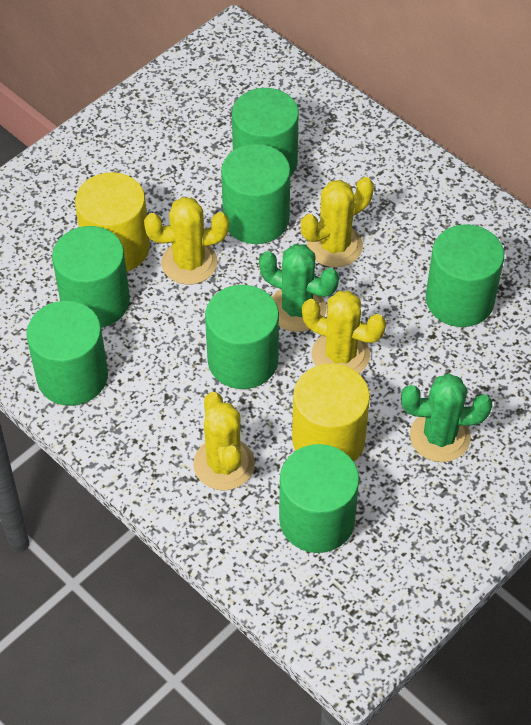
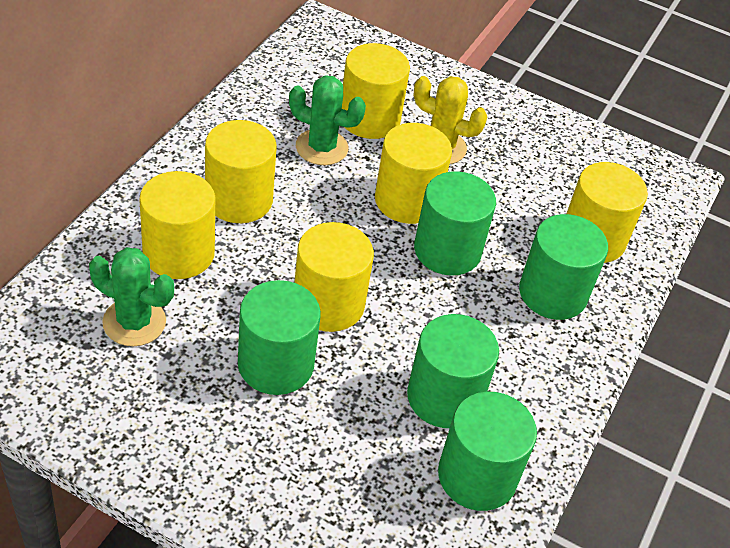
green cylinder: [26,301,108,406] [52,226,130,328] [205,285,279,389] [221,144,290,244] [232,88,299,177] [279,444,359,553] [426,224,504,327] = 7 -> [238,280,321,395] [407,314,499,428] [414,171,496,276] [438,392,537,511] [519,214,608,320] = 5
yellow cactus: [144,197,229,285] [193,392,255,491] [301,177,374,267] [302,291,386,374] = 4 -> [414,76,487,164] = 1
yellow cylinder: [75,172,150,271] [292,363,370,462] = 2 -> [139,171,215,279] [205,120,277,223] [294,222,374,332] [342,43,410,139] [375,123,452,224] [566,162,648,263] = 6

